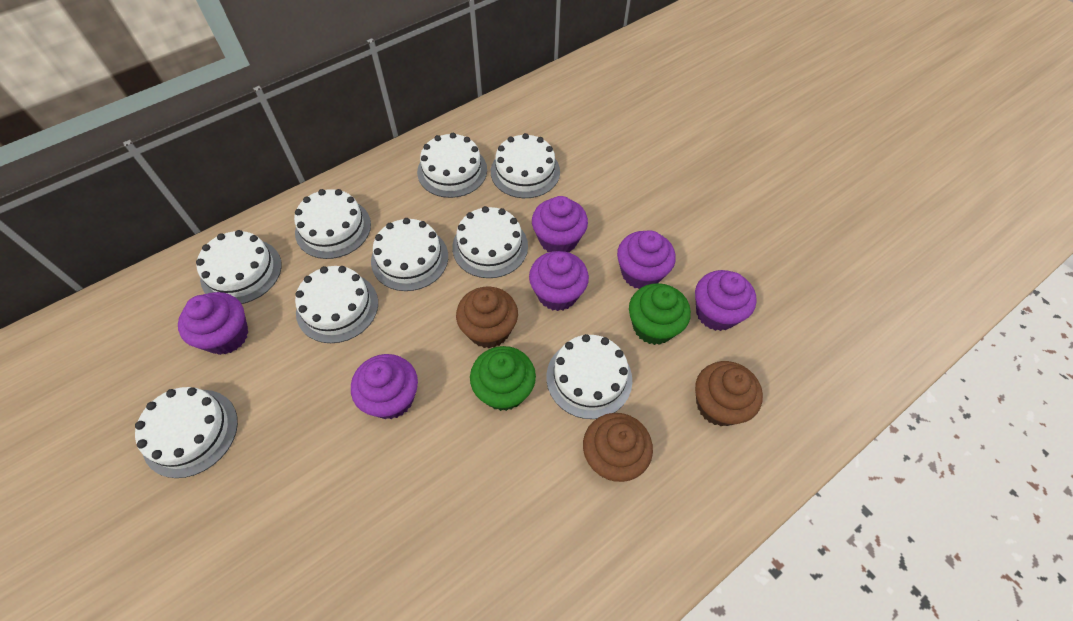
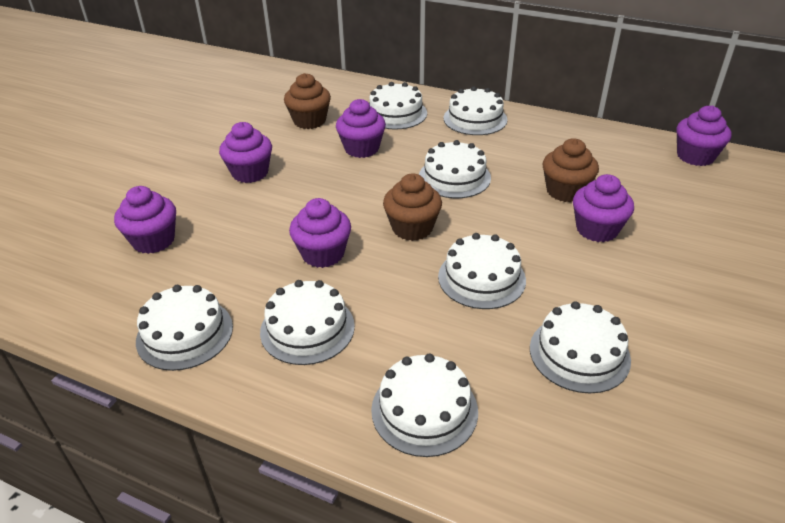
green cupcake: [470,346,536,411] [629,283,691,345] = 2 -> none = 0
white cake: [135,387,238,478] [196,230,282,304] [294,189,371,259] [295,266,378,343] [371,218,448,291] [417,133,487,198] [452,206,528,278] [491,133,560,198] [546,334,632,419] = 9 -> [136,285,233,371] [260,280,355,365] [369,82,427,130] [371,353,478,457] [419,140,491,198] [438,233,526,309] [444,86,507,135] [530,301,631,394] = 8

